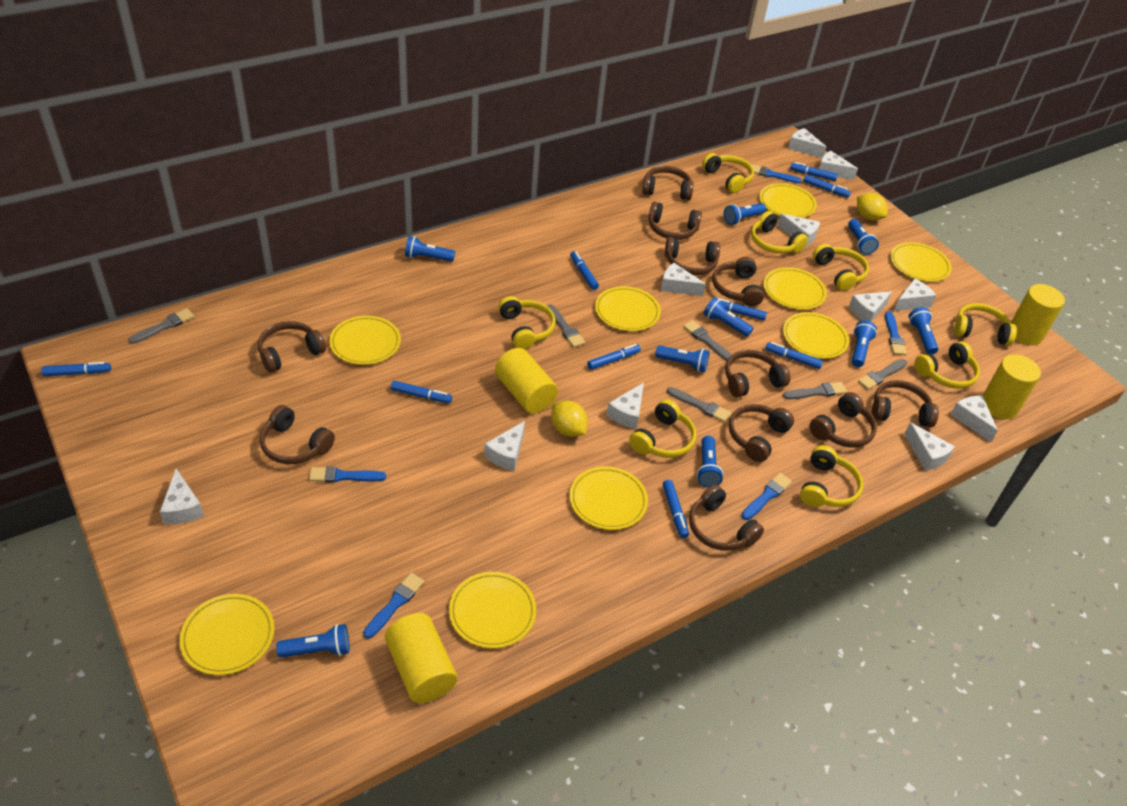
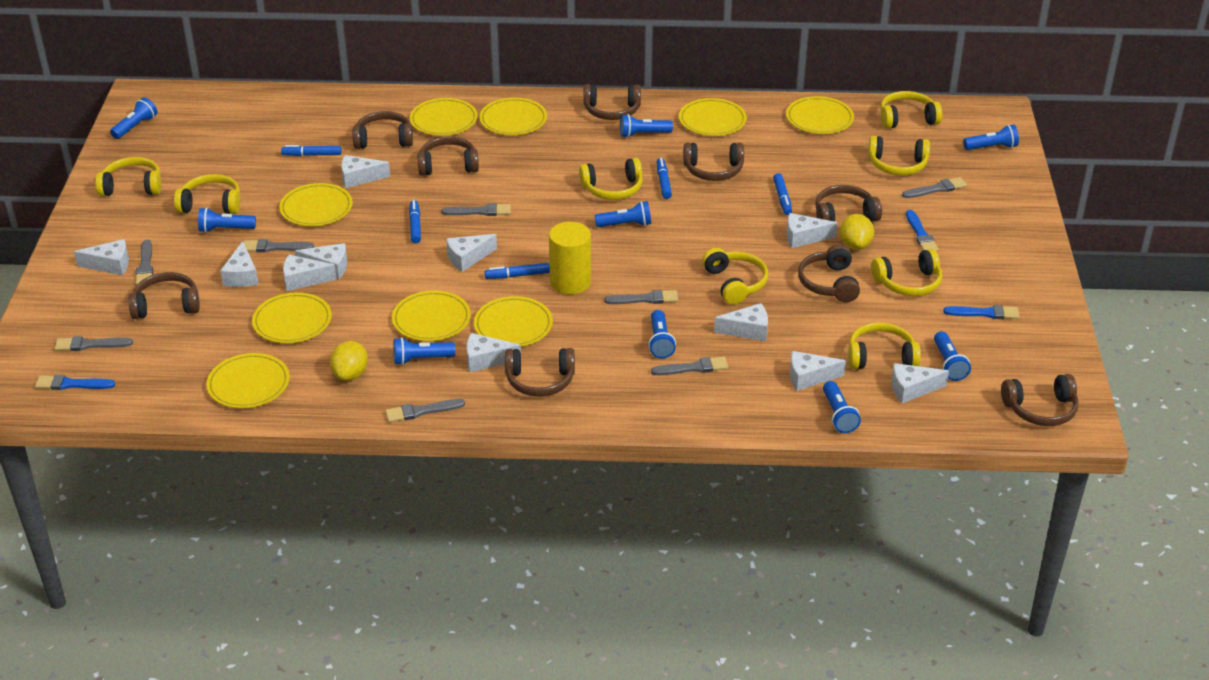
blue brush: [309,466,386,483] [363,573,424,639] [741,473,792,520] [748,164,801,183] [885,311,907,355] = 5 -> [35,375,115,390] [906,210,939,252] [943,305,1020,319] = 3
blue marker: [41,362,111,376] [391,381,452,403] [570,251,599,290] [587,344,641,370] [663,480,689,538] [717,298,767,320] [765,342,823,369] [790,162,838,181] [803,175,851,197] = 9 -> [281,145,342,156] [409,200,421,243] [485,263,550,279] [657,158,672,199] [773,173,792,215] = 5
brown headphones: [258,321,326,372] [260,405,335,464] [642,166,694,200] [648,202,702,240] [665,237,720,275] [689,484,764,551] [712,257,764,307] [725,350,791,397] [729,404,794,462] [809,392,877,448] [872,380,939,427] = 11 -> [128,272,200,319] [352,111,413,149] [417,136,479,176] [505,348,575,397] [583,84,641,120] [683,143,744,181] [798,244,860,302] [815,185,882,222] [1001,374,1079,426] = 9
grey brush: [128,308,195,344] [547,304,585,347] [667,387,731,422] [683,320,732,361] [783,382,847,399] [858,359,907,390] = 6 -> [55,336,133,351] [136,240,153,285] [243,239,314,252] [385,399,465,423] [442,203,511,216] [604,290,678,304] [651,357,728,375] [902,177,967,198] = 8
yellow cylinder: [385,613,457,703] [495,348,558,414] [983,354,1041,419] [1011,284,1065,345] = 4 -> [549,222,591,295] = 1

